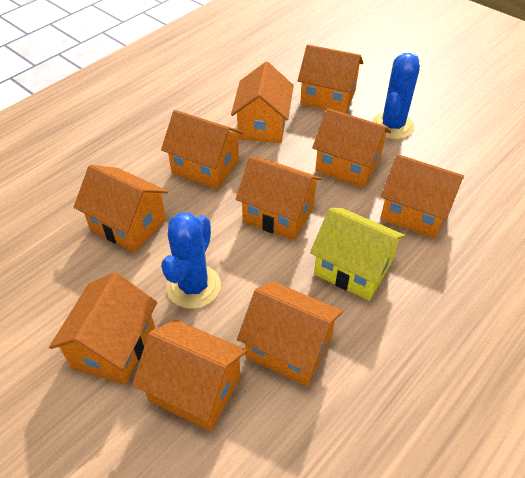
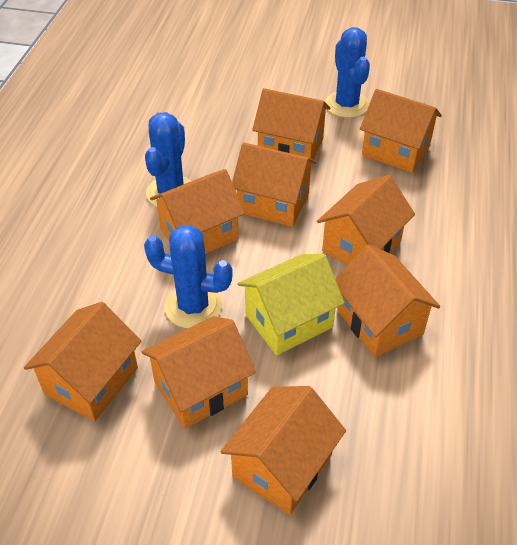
blue cactus: [161,213,221,309] [372,53,420,139] = 2 -> [144,225,233,329] [145,112,191,207] [325,27,370,118] = 3
orange house: [49,272,157,385] [74,165,168,253] [132,320,247,431] [161,110,244,189] [231,62,294,143] [236,156,322,240] [237,281,343,386] [298,45,363,113] [312,108,391,188] [380,154,464,239] = 10 -> [24,302,141,422] [142,316,256,429] [150,169,245,254] [221,386,346,515] [232,142,316,227] [252,88,330,164] [317,175,415,265] [335,245,440,357] [360,89,442,173] = 9

